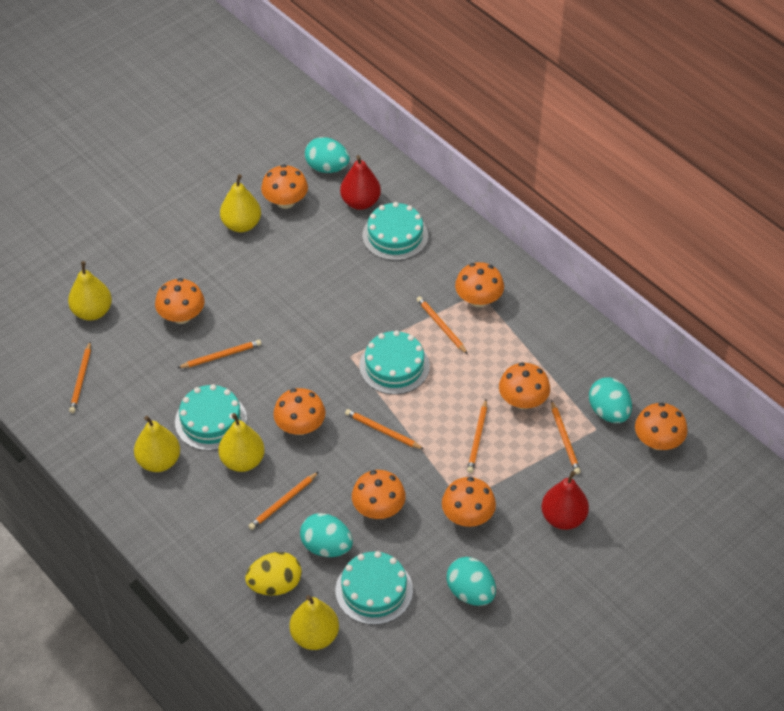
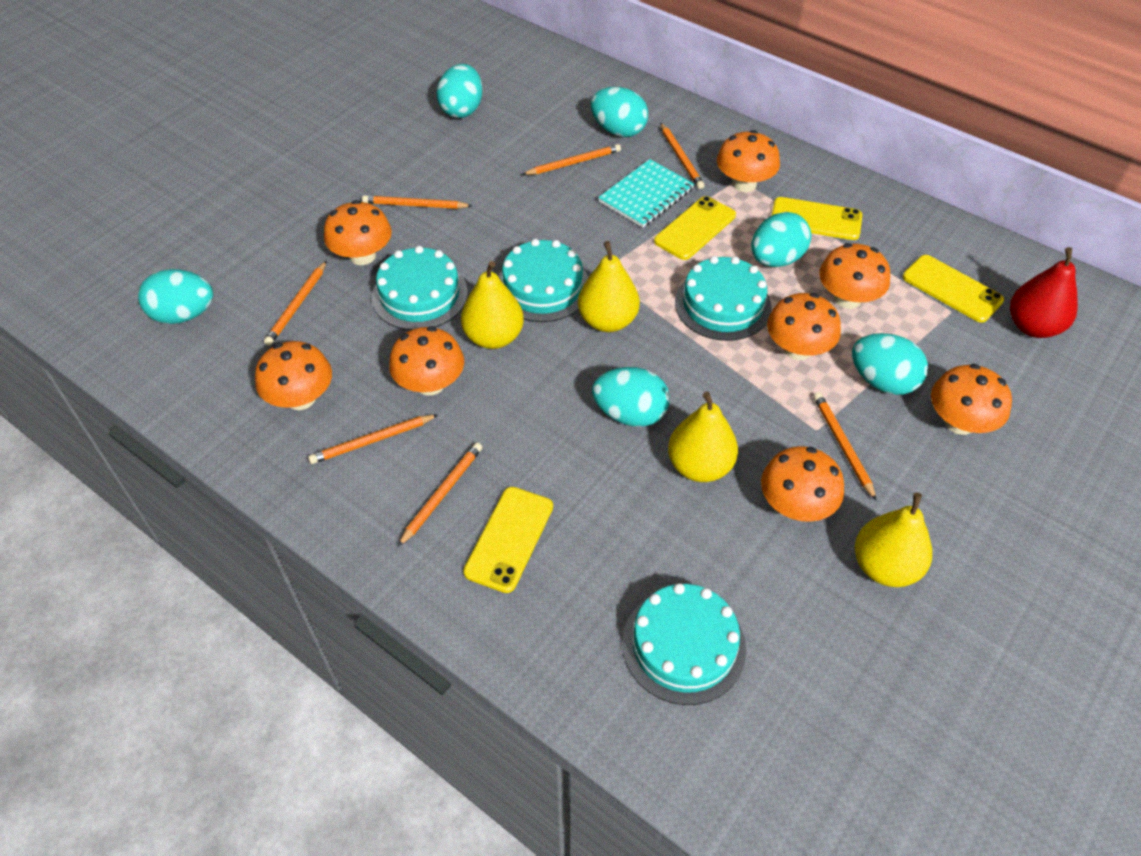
red pear: [340,155,381,210] [541,471,589,530] = 2 -> [1010,247,1078,338] = 1
turquoise egg: [300,513,353,557] [305,137,350,173] [446,557,496,606] [589,377,632,423] = 4 -> [138,269,213,324] [437,64,483,118] [591,87,648,137] [592,367,670,427] [751,212,811,267] [852,333,928,395] = 6
turquoise notebook: none = 0 -> [598,159,694,227] = 1
yellow egg: [245,552,302,595] = 1 -> none = 0
yellow pear: [68,261,112,321] [134,416,180,472] [218,413,265,472] [220,174,261,232] [289,595,339,650] = 5 -> [461,261,524,349] [578,241,640,332] [668,391,738,482] [855,493,932,587] = 4
yellow phone: none = 0 -> [463,487,553,593] [654,196,736,260] [771,197,862,240] [903,255,1004,323] = 4

